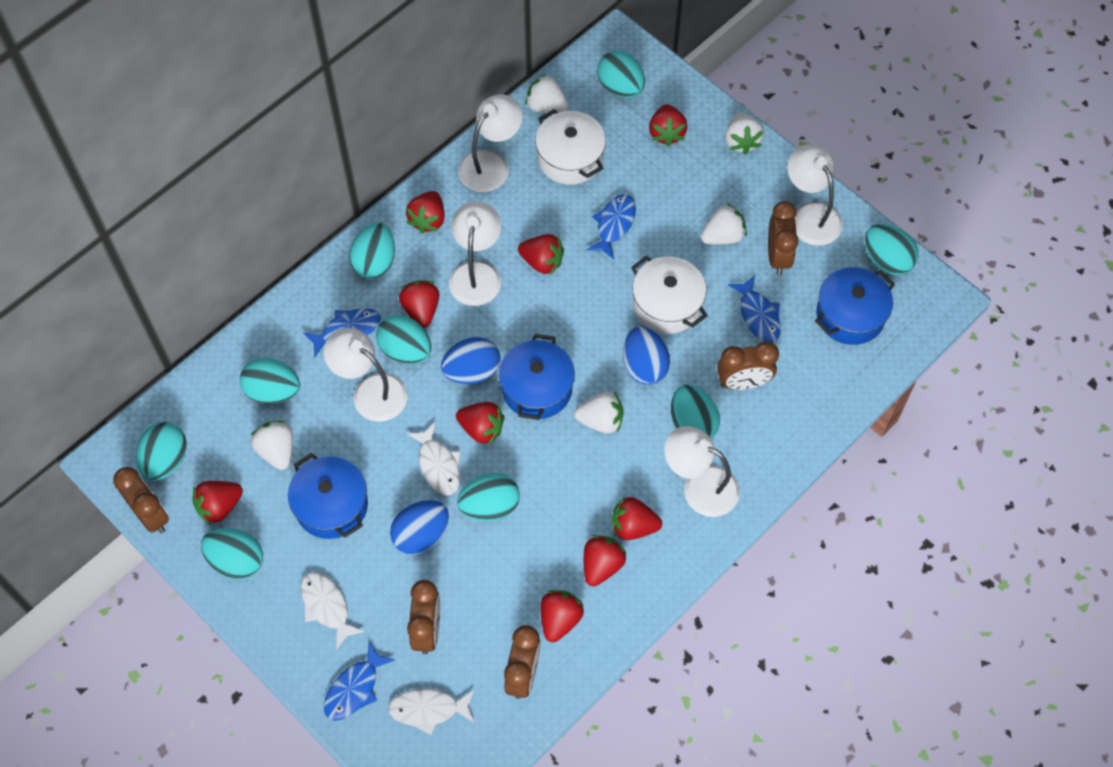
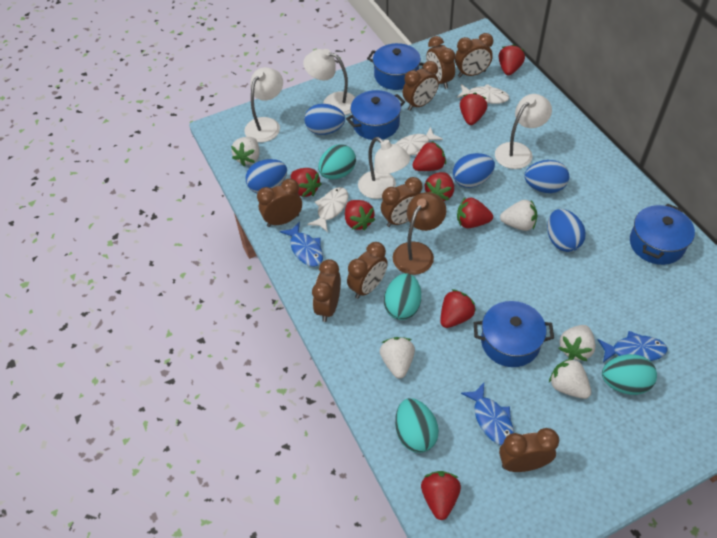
blue egg: [390,500,449,555] [441,337,500,384] [623,326,670,385] = 3 -> [246,159,287,193] [304,104,345,135] [453,153,495,188] [524,160,569,193] [547,209,586,252] = 5
blue fish: [303,308,381,358] [324,642,395,721] [587,194,636,259] [728,275,781,342] = 4 -> [280,222,323,267] [461,383,514,445] [598,331,667,362] = 3
blue pot: [288,453,368,539] [499,334,575,420] [815,267,895,345] = 3 -> [346,90,405,140] [367,43,424,90] [474,301,554,367] [630,203,695,265] = 4
brown clock: [113,467,169,533] [407,580,440,654] [504,625,541,699] [717,341,779,390] [768,201,798,275] = 5 -> [257,179,302,227] [312,259,341,322] [347,242,388,299] [381,177,423,227] [403,61,439,111] [426,36,455,89] [455,33,493,77] [499,428,559,472] = 8
brown lamp: none = 0 -> [393,192,446,275] = 1
turquoise egg: [136,422,187,481] [201,528,263,580] [240,358,300,404] [349,223,395,279] [376,315,431,364] [457,473,520,522] [597,51,645,98] [671,385,720,439] [865,224,918,275] = 9 -> [318,144,356,179] [384,273,421,320] [395,398,439,453] [602,354,657,395] = 4
white lamp: [324,328,407,422] [449,201,501,306] [458,94,522,192] [664,426,740,517] [788,144,843,246] = 5 -> [244,67,283,142] [303,49,356,115] [358,137,410,199] [495,94,552,169] = 4
white pot: [535,109,606,185] [631,256,708,334] = 2 -> none = 0

